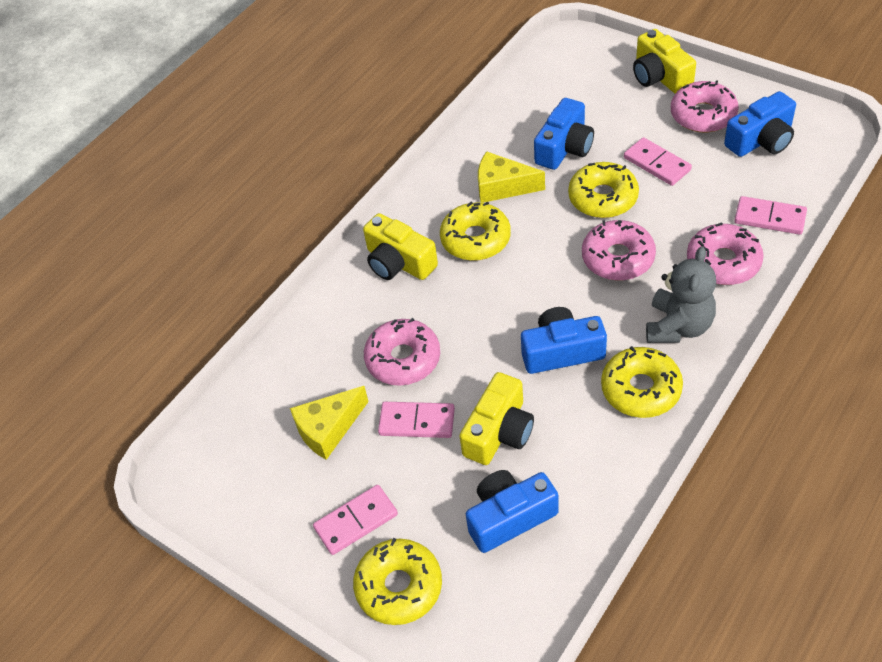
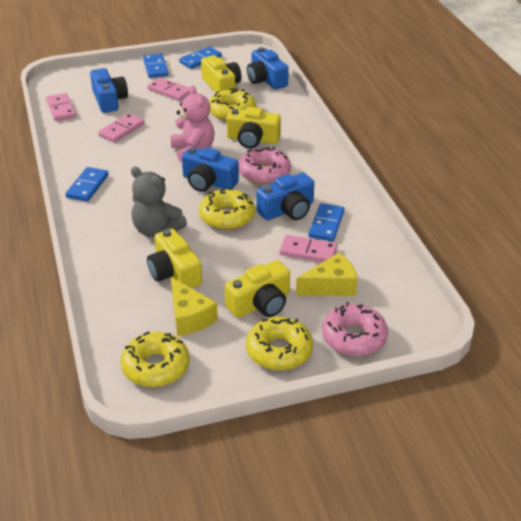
blue domino: none = 0 -> [66,167,109,202] [143,54,169,78] [179,47,222,69] [308,203,344,241] = 4
pink donut: [364,318,440,386] [582,220,656,280] [671,80,739,133] [687,222,764,285] = 4 -> [239,147,291,184] [322,302,388,356] = 2
pink teddy bear: none = 0 -> [170,85,215,163] = 1
yellow camera: [363,213,438,280] [459,372,534,465] [633,29,696,94] = 3 -> [147,229,202,288] [201,55,242,93] [225,260,290,318] [227,107,281,149] = 4

